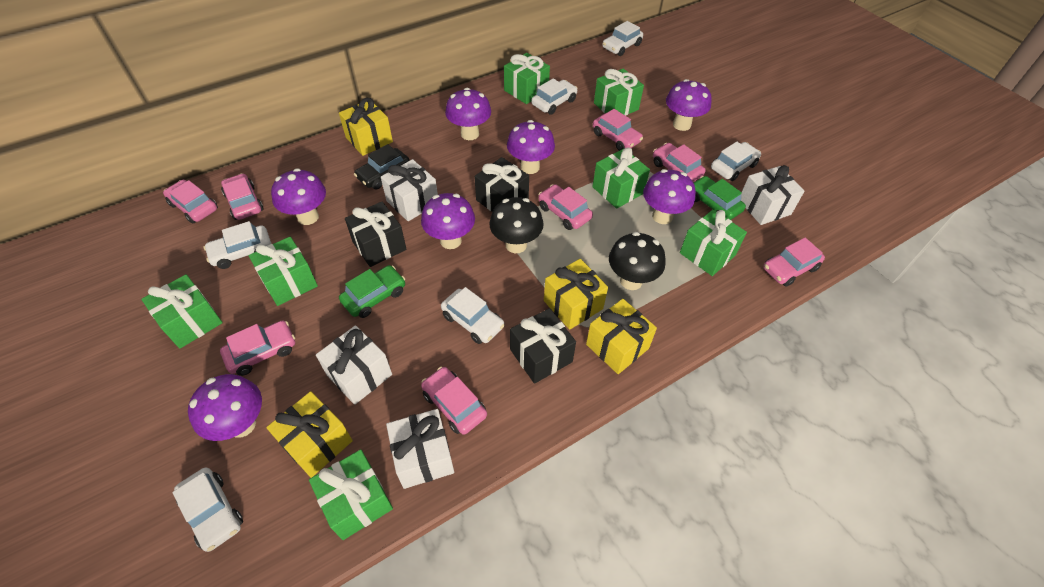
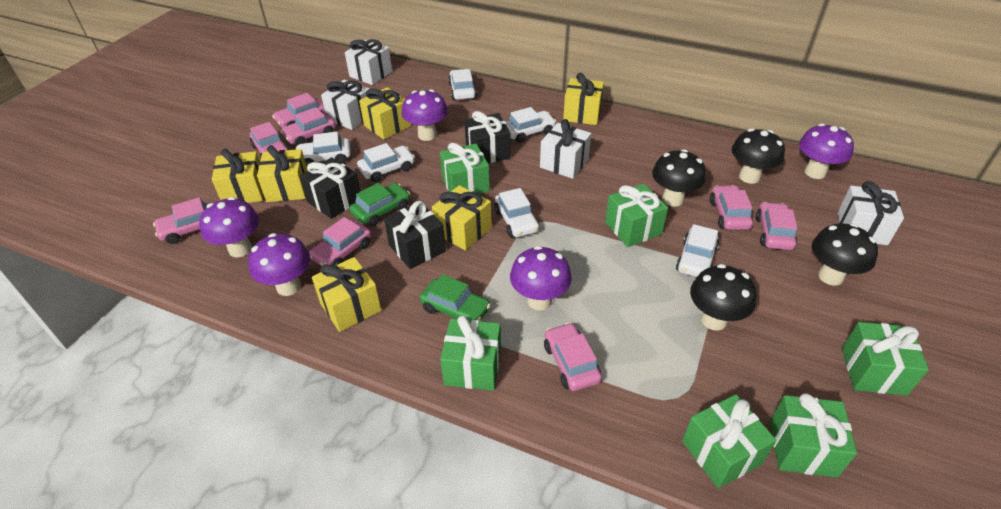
black car: [354,144,410,189] = 1 -> none = 0
black mushroom: [489,197,544,253] [609,232,666,290] = 2 -> [652,149,706,207] [690,264,756,331] [732,128,785,184] [812,223,878,286] = 4
green gift: [141,274,223,348] [249,237,318,306] [309,449,393,540] [504,53,550,104] [592,147,650,209] [594,68,644,116] [680,210,747,276] = 7 -> [440,143,490,194] [440,315,501,391] [605,184,668,247] [682,394,776,488] [770,393,857,477] [842,322,929,396] = 6
purple mushroom: [188,374,262,441] [271,168,326,225] [421,193,475,249] [445,88,491,140] [507,120,555,174] [643,169,696,224] [666,79,712,131] = 7 -> [199,197,259,257] [248,233,310,296] [402,89,448,141] [510,246,572,311] [799,123,854,179] = 5
yellow gift: [266,391,353,478] [339,98,393,156] [544,259,608,330] [586,299,657,374] = 4 -> [212,149,264,203] [257,145,308,202] [312,257,381,332] [359,87,411,140] [432,185,492,251] [563,73,604,125] = 6

